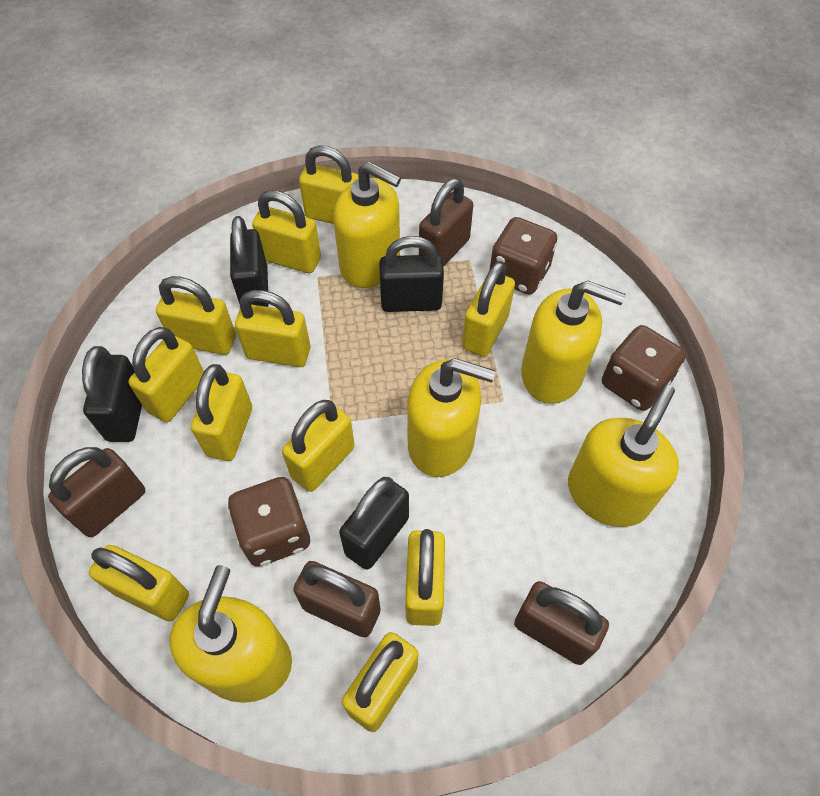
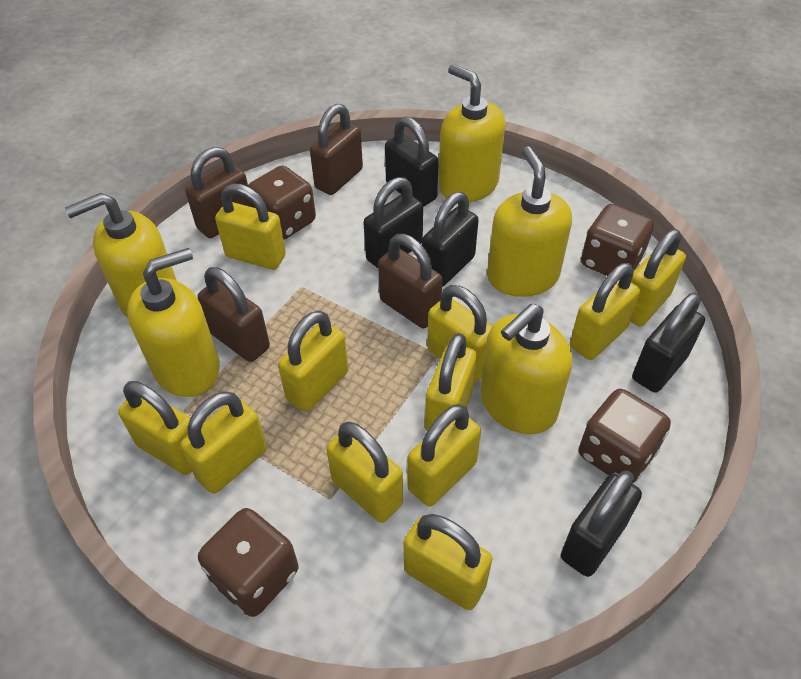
black padlock: [82,346,142,442] [230,216,269,307] [339,477,409,570] [379,236,444,312] = 4 -> [363,177,423,268] [385,116,439,207] [422,192,479,287] [561,471,642,577] [632,293,705,393] = 5
brown dice: [228,477,310,567] [489,217,557,295] [602,325,686,411] = 3 -> [198,508,299,617] [248,166,316,240] [579,389,671,483] [581,204,654,276] = 4

